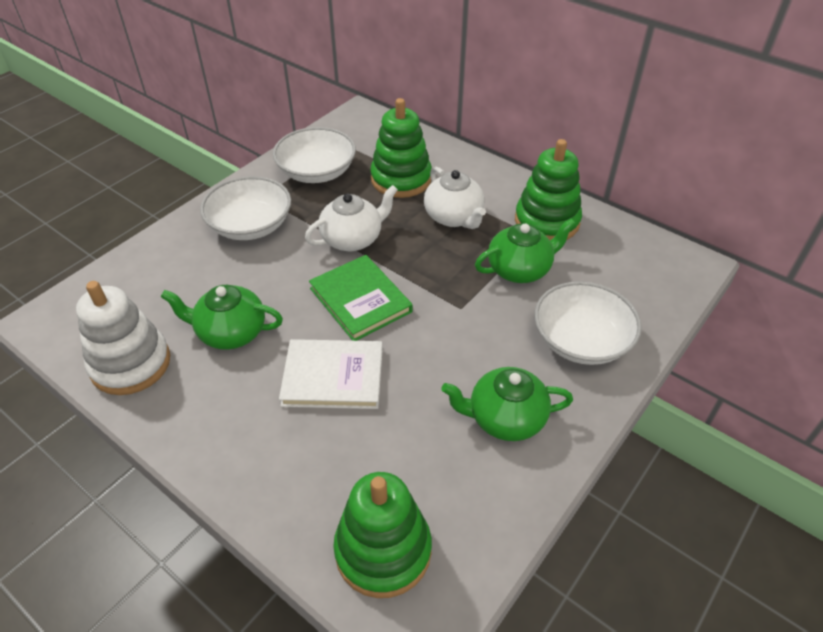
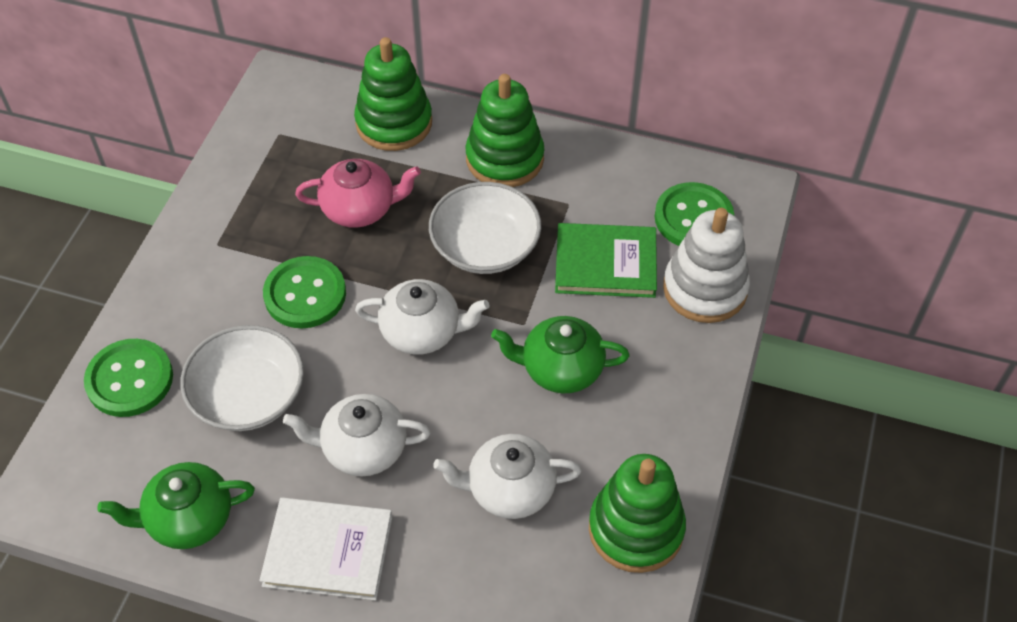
green button: none = 0 -> [84,339,173,417] [263,256,346,328] [655,182,734,246] = 3
green teapot: [161,285,283,350] [441,367,573,441] [475,218,576,283] = 3 -> [97,462,255,549] [491,316,630,393] = 2
pink teapot: none = 0 -> [295,159,421,228] = 1
white bowl: [200,176,291,240] [273,127,356,183] [534,281,642,365] = 3 -> [180,325,304,431] [429,182,541,274] = 2
white teapot: [305,185,398,251] [424,166,486,229] = 2 -> [283,394,431,476] [355,279,489,355] [433,434,582,519] = 3

